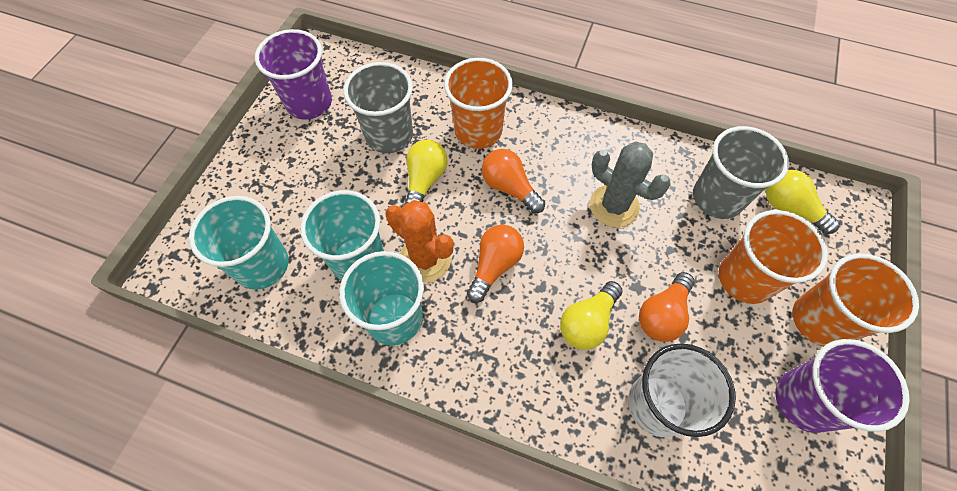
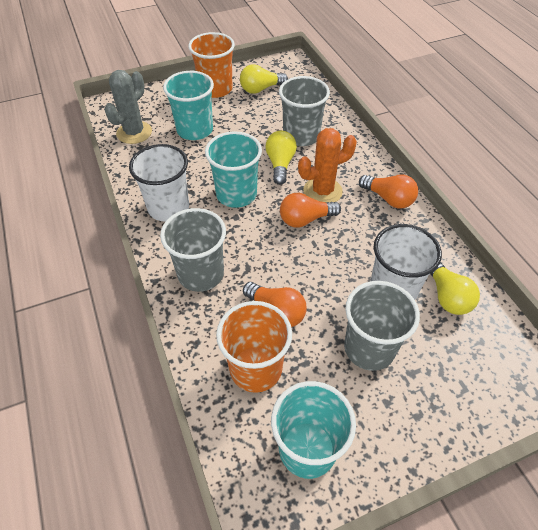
grey cup: [343,62,413,153] [693,126,789,219] = 2 -> [160,208,226,292] [279,76,330,146] [344,281,420,371] = 3
orange cup: [444,58,513,149] [719,210,828,304] [792,254,919,347] = 3 -> [188,32,235,98] [216,301,292,393] = 2
purple cup: [255,29,332,119] [775,339,910,433] = 2 -> none = 0
white cup: [628,343,736,437] = 1 -> [129,144,189,222] [371,224,442,300] = 2

